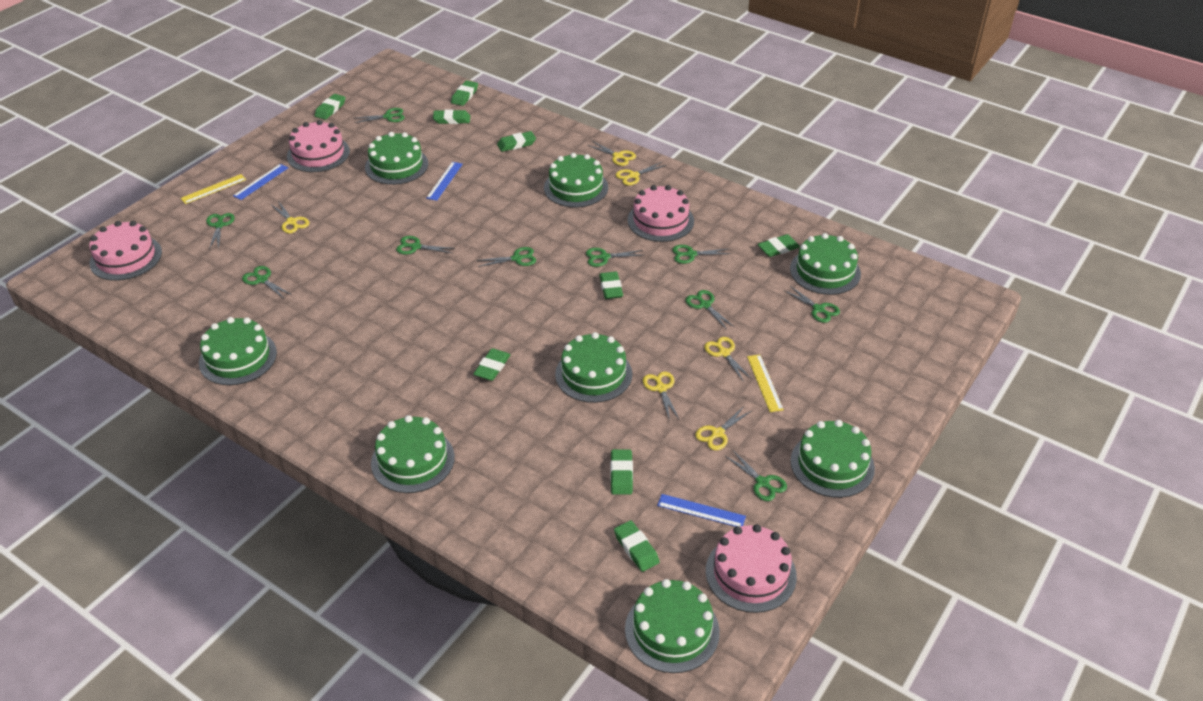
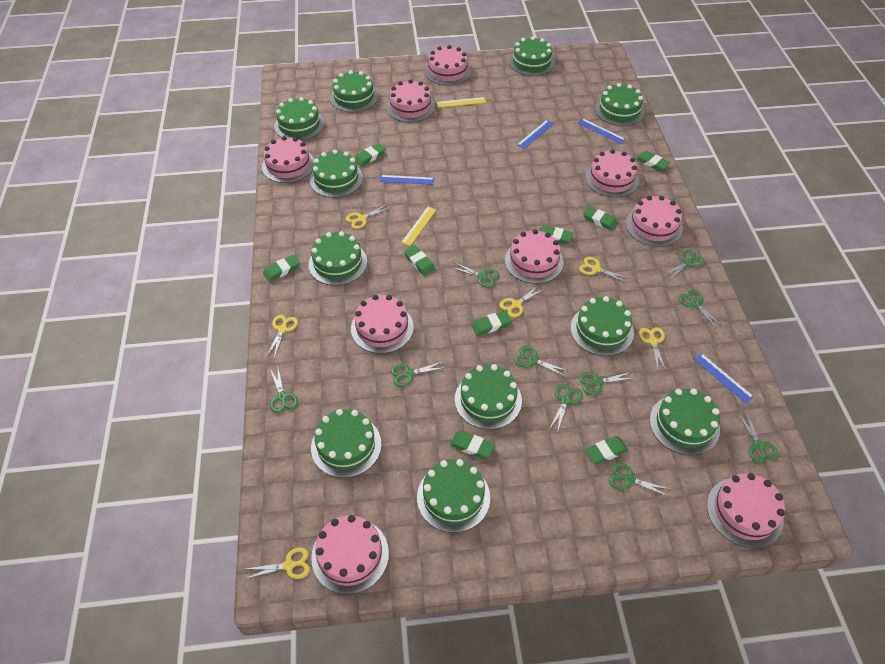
blue ruler: [233,164,288,200] [426,162,463,201] [657,494,746,527] = 3 -> [379,175,434,185] [517,120,554,149] [578,119,626,144] [694,353,754,403] = 4
green cake: [199,317,277,385] [365,132,428,185] [371,415,455,493] [544,153,608,207] [555,332,632,403] [625,579,720,673] [790,233,861,295] [790,420,875,498] = 8 -> [274,97,324,141] [308,231,367,285] [309,149,363,198] [311,409,382,478] [330,70,378,112] [417,459,490,533] [455,364,522,429] [509,36,555,76] [570,296,634,356] [595,83,644,126] [650,389,720,455] = 11
pink cake: [89,221,162,281] [287,120,350,172] [628,185,694,242] [706,524,797,613] = 4 -> [262,136,314,183] [311,515,389,594] [351,295,414,354] [386,79,435,122] [425,45,471,86] [505,229,563,284] [585,149,639,197] [626,196,683,247] [707,473,785,548] = 9

